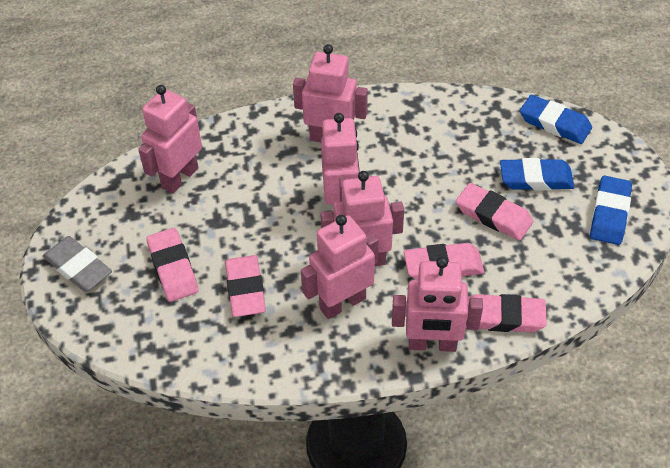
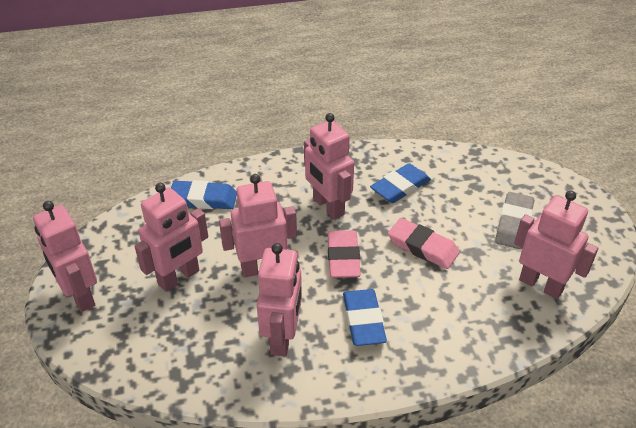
pink eraser: [146,228,199,302] [225,255,266,317] [404,243,484,280] [456,183,533,241] [468,294,547,333] = 5 -> [328,231,361,278] [388,218,460,269] = 2

